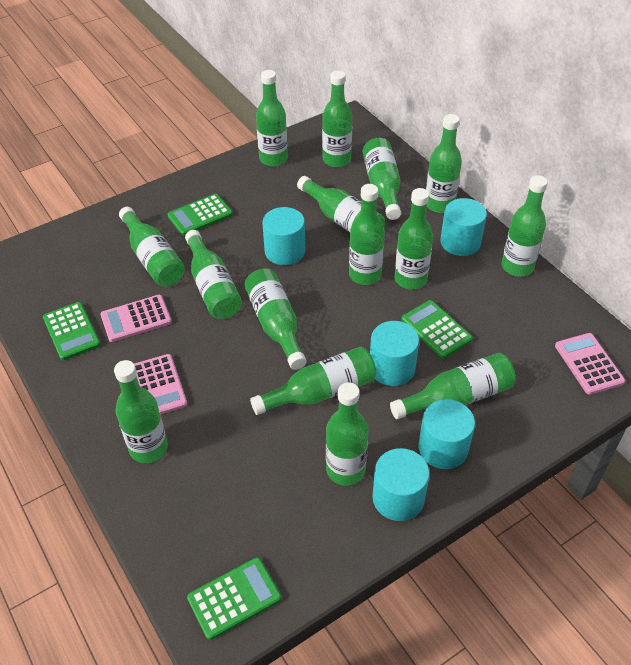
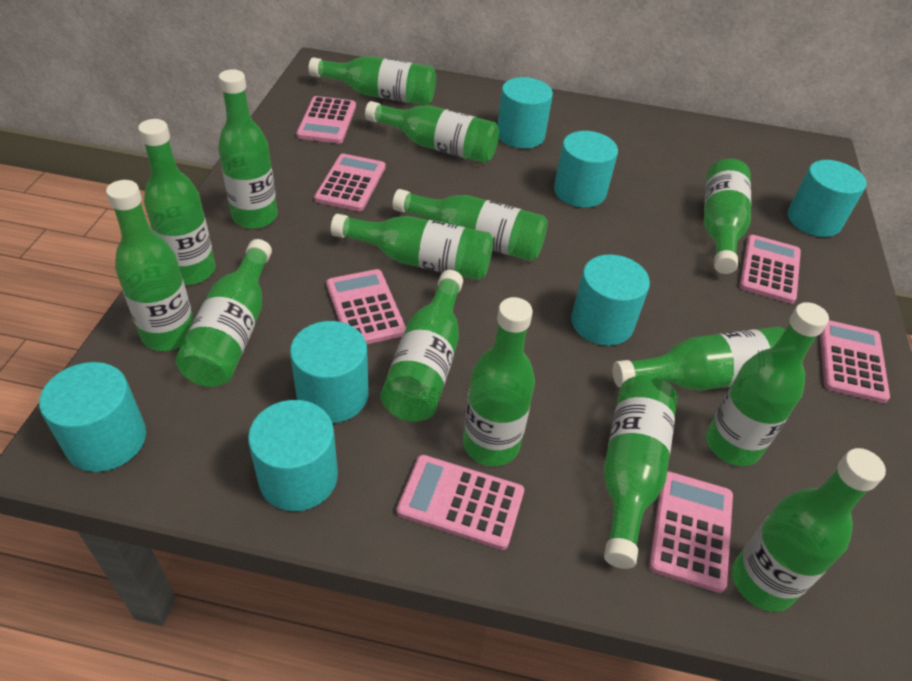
green calculator: [43,302,101,360] [167,194,233,236] [187,557,281,640] [401,300,473,358] = 4 -> none = 0
pink calculator: [100,295,172,342] [134,354,187,414] [555,333,625,395] = 3 -> [296,96,356,144] [314,154,385,211] [326,269,406,344] [397,455,524,550] [649,471,733,593] [739,235,801,304] [820,320,890,403] = 7
turquoise cylinder: [262,207,305,265] [370,321,419,386] [372,448,429,521] [419,399,475,469] [440,198,487,256] = 5 -> [39,362,146,472] [248,400,338,511] [290,321,368,423] [497,77,553,149] [554,131,618,208] [571,254,650,346] [788,160,866,237] = 7

